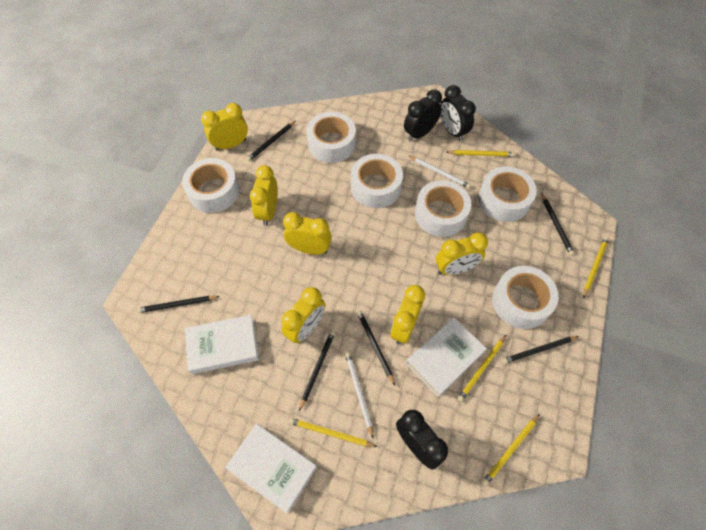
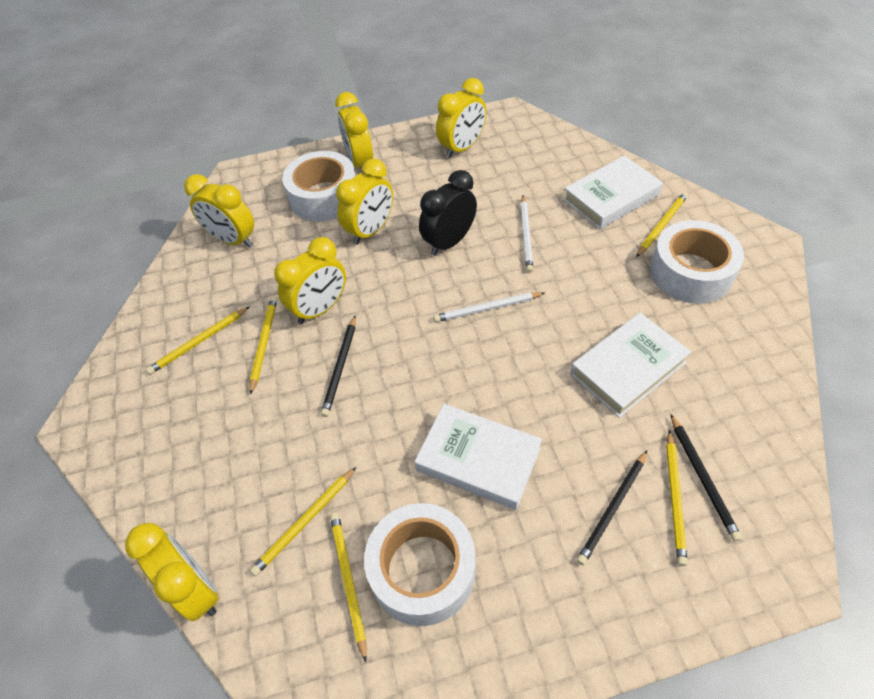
black clock: [396,410,448,469] [404,90,442,142] [440,85,476,141] = 3 -> [419,170,477,256] = 1
black pencil: [137,296,220,313] [246,121,296,162] [299,331,335,411] [357,310,395,386] [502,336,579,364] [542,194,575,256] = 6 -> [321,316,356,417] [576,451,647,565] [670,414,742,541] = 3
white tape: [182,158,240,213] [306,112,356,163] [351,154,403,208] [415,180,471,237] [478,166,537,222] [492,266,559,329] = 6 -> [282,151,356,222] [364,503,476,626] [650,220,744,304] = 3
yellow pencil: [289,418,377,447] [447,150,515,157] [457,335,506,402] [482,414,540,486] [583,237,609,298] = 5 -> [146,306,250,374] [250,297,277,395] [250,467,356,576] [330,513,367,663] [636,192,688,257] [666,430,688,566] = 6

